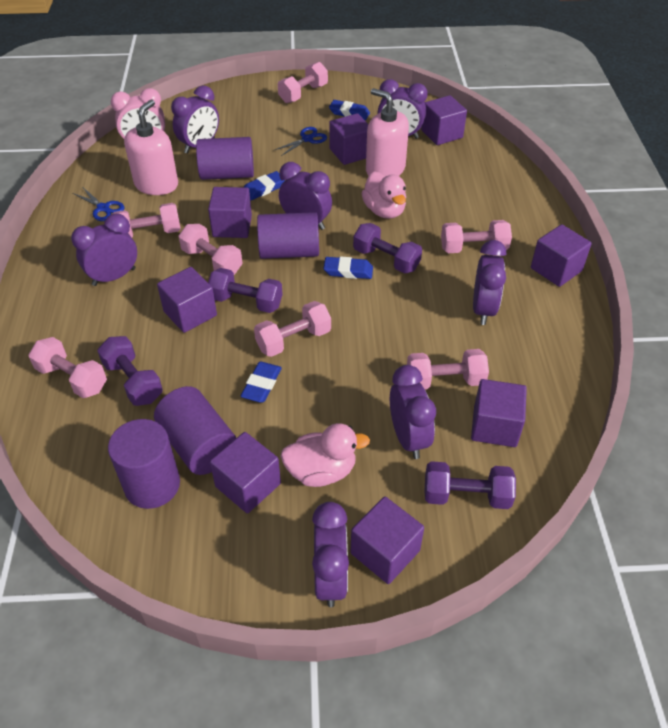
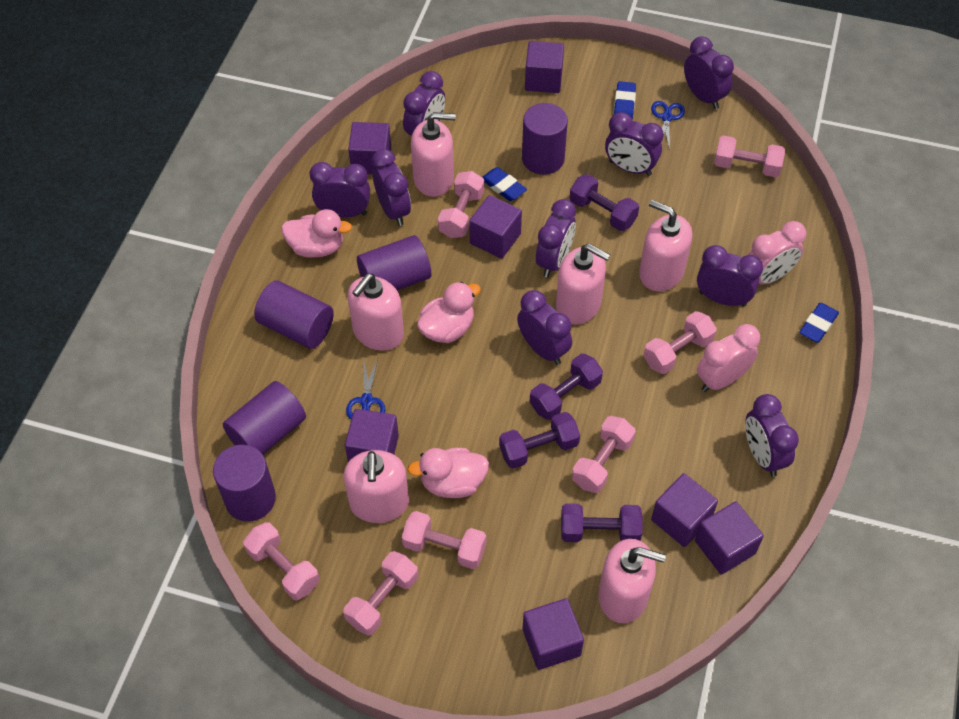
blue eraser: [241,362,282,403] [244,171,285,201] [323,256,373,279] [329,100,370,120] = 4 -> [482,167,527,201] [614,81,636,120] [799,303,839,343] = 3
pink clock: [111,88,165,139] = 1 -> [697,324,760,392] [748,221,806,285] = 2
pink duck: [280,423,370,487] [362,171,406,219] = 2 -> [281,209,352,258] [407,448,489,498] [417,282,481,343] = 3
pink soap dispenser: [124,99,178,195] [366,88,409,176] = 2 -> [344,450,409,523] [348,274,404,351] [411,112,456,197] [556,244,610,325] [598,539,666,623] [639,200,692,291] = 6
purple clock: [71,214,137,286] [171,85,219,153] [279,162,332,230] [312,502,349,607] [378,79,428,139] [390,365,436,459] [473,240,506,325] = 7 -> [310,162,370,218] [372,149,411,226] [403,71,445,136] [517,290,572,365] [536,199,576,277] [605,112,664,176] [684,36,734,109] [697,245,763,307] [745,394,799,477] = 9
purple cube: [157,267,217,333] [208,187,252,238] [210,432,281,513] [329,113,368,165] [351,497,424,584] [421,95,467,145] [471,379,527,447] [531,224,592,287] = 8 -> [345,409,399,462] [348,122,391,174] [469,195,522,259] [522,598,584,670] [525,41,564,93] [651,473,718,547] [695,501,764,575] = 7
purple cylinder: [108,419,180,509] [154,386,236,475] [196,137,254,180] [257,212,319,259] = 4 -> [213,445,276,521] [223,381,306,454] [254,281,334,349] [357,235,431,291] [522,103,568,175] = 5

